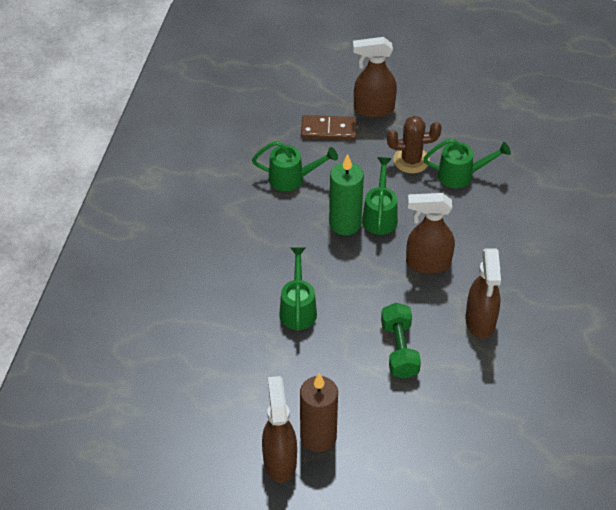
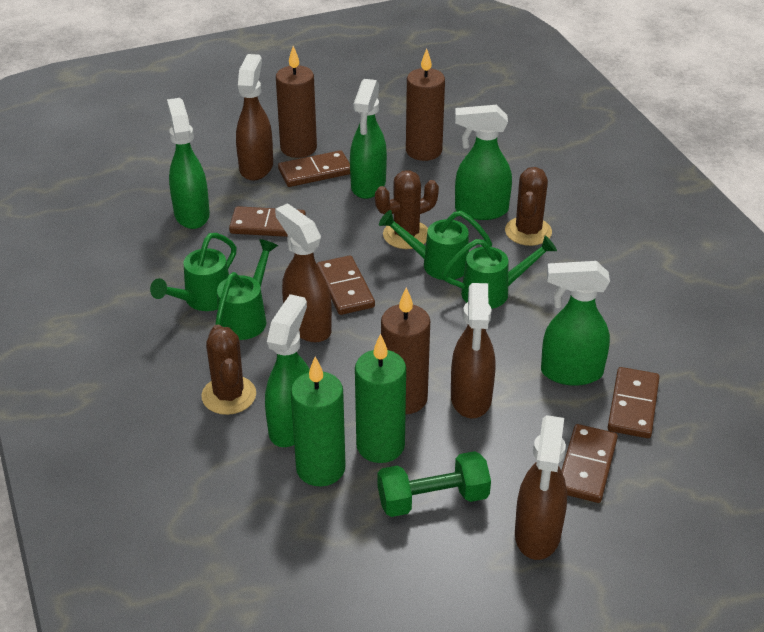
brown cactus: [387,116,442,173] = 1 -> [201,324,256,415] [375,170,439,249] [505,167,552,246] = 3
brown candle: [300,373,338,452] = 1 -> [276,46,317,158] [381,287,430,414] [406,49,445,161] = 3
brown domino: [301,115,357,140] = 1 -> [229,206,306,237] [278,150,350,187] [317,255,375,315] [561,424,618,503] [608,367,660,438] = 5
green candle: [329,154,364,235] = 1 -> [291,357,346,486] [355,334,406,463] = 2
green spray bottle: none = 0 -> [167,98,210,229] [265,294,310,447] [350,79,387,199] [455,105,512,220] [541,261,610,386] = 5

